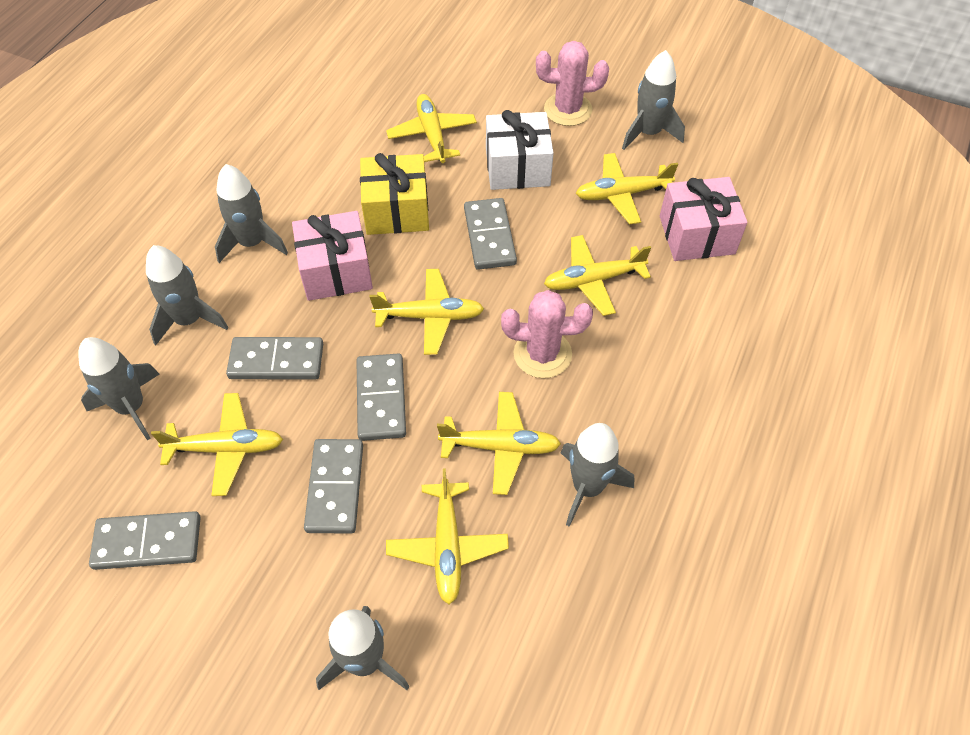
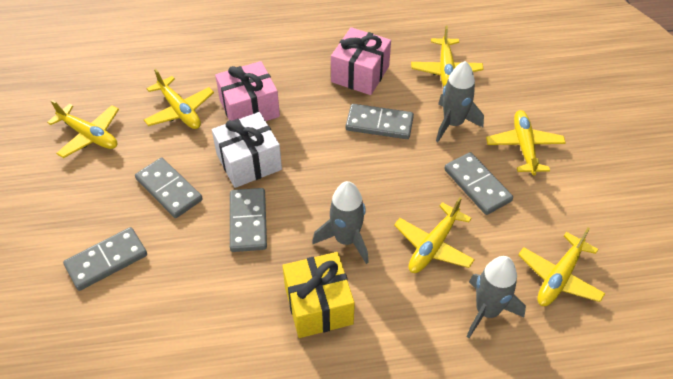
grey rocket: [78,337,159,440] [146,245,229,345] [215,164,288,263] [316,606,410,690] [561,423,634,527] [622,50,685,150] = 6 -> [312,181,369,264] [436,61,484,142] [467,256,526,338] = 3
pink cactus: [501,290,593,378] [536,41,609,126] = 2 -> none = 0
yellow plane: [151,393,283,496] [369,269,484,355] [386,94,477,163] [386,468,509,604] [437,392,561,495] [544,235,651,316] [576,153,678,225] = 7 -> [47,100,119,158] [144,69,214,129] [394,197,475,273] [411,26,484,87] [486,110,566,176] [518,228,605,306] = 6

